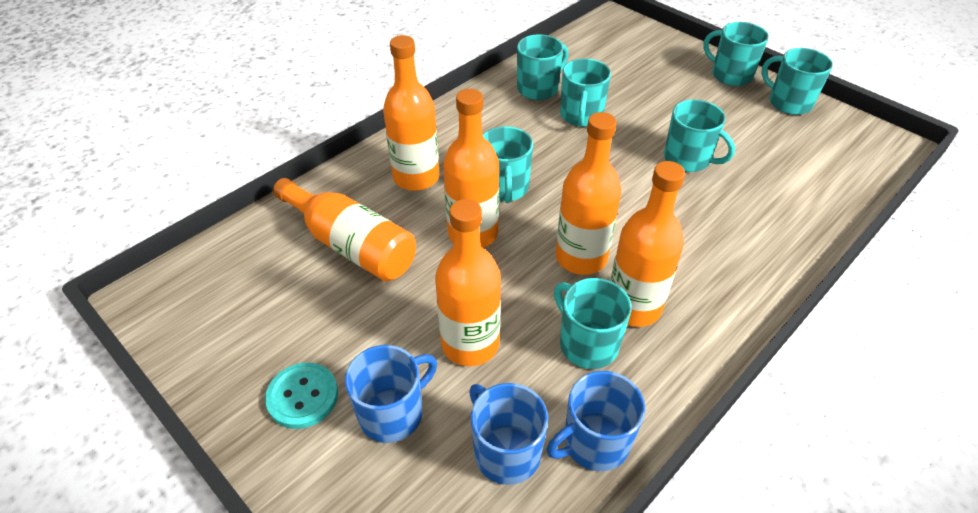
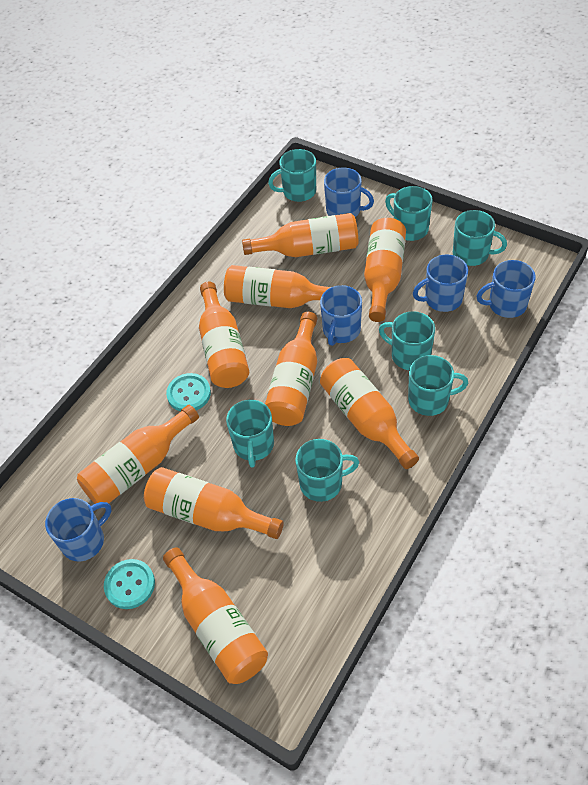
blue mug: [345,345,437,443] [469,383,548,485] [547,371,646,471] = 3 -> [45,498,111,561] [320,285,362,346] [324,168,374,217] [413,255,468,312] [476,260,536,318] = 5
orange bottle: [273,178,416,281] [383,35,440,191] [435,199,501,366] [443,89,499,248] [556,112,621,275] [610,161,685,327] = 6 -> [77,405,199,504] [144,467,284,539] [163,547,268,684] [199,282,249,388] [224,265,331,308] [242,213,358,257] [265,312,317,426] [320,358,419,469] [364,218,406,322] = 9
turquoise button: [265,363,338,429] = 1 -> [104,559,155,609] [166,373,211,412] = 2

